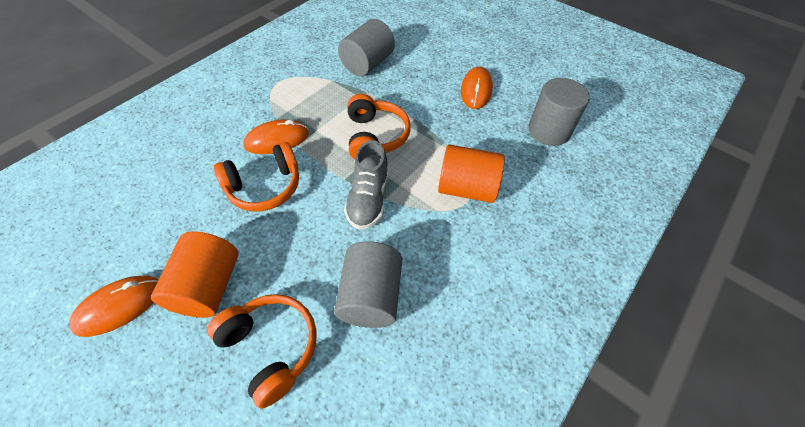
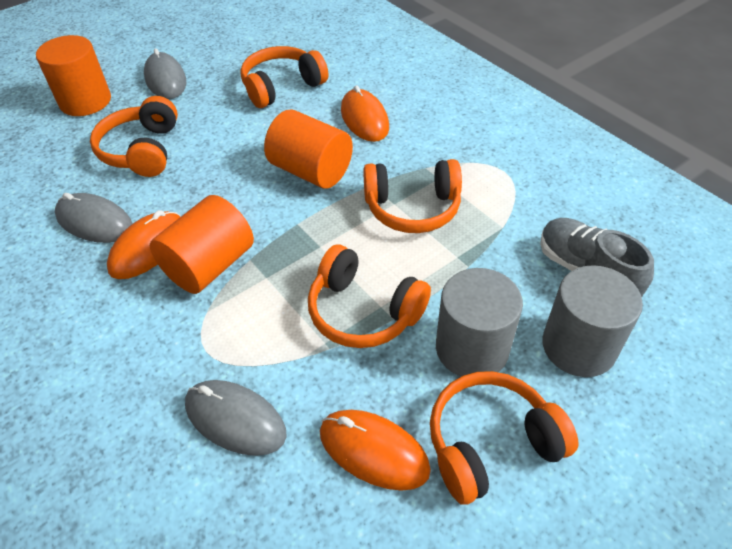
grey cylinder: [334,241,402,328] [338,19,395,76] [528,78,590,146] = 3 -> [436,268,523,377] [542,265,643,377] = 2
grey mouse: none = 0 -> [55,193,133,243] [144,49,186,99] [185,380,287,456] = 3
orange cylinder: [151,231,239,318] [438,144,505,203] = 2 -> [36,35,111,116] [150,195,254,294] [264,109,353,189] = 3
orange headphones: [207,294,317,409] [214,142,299,211] [347,94,411,159] = 3 -> [90,96,178,177] [241,46,328,108] [308,244,431,348] [363,159,462,233] [430,371,578,505] = 5

